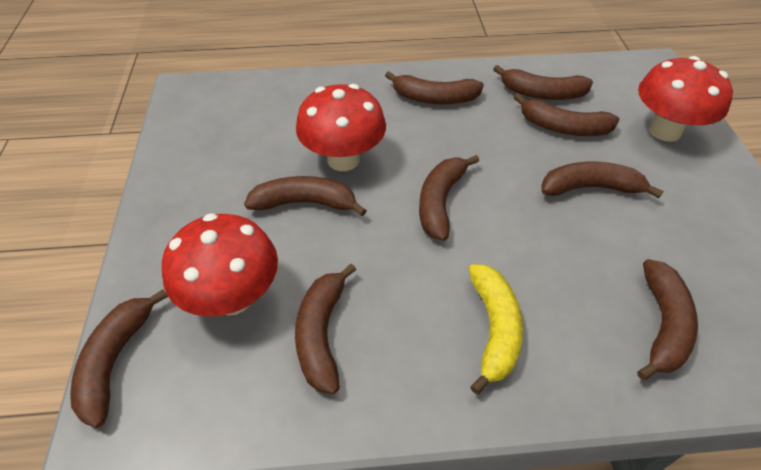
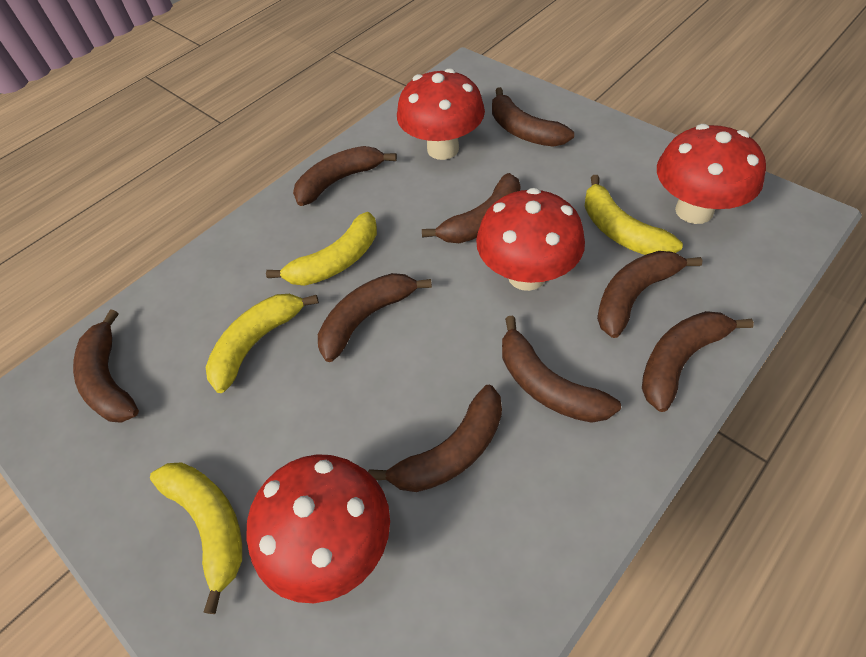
red mushroom: [162,213,278,317] [296,84,386,171] [638,56,733,142] = 3 -> [246,454,390,603] [397,68,485,160] [476,188,585,291] [657,124,766,224] = 4
yellow banana: [468,264,523,395] = 1 -> [150,462,242,614] [206,294,319,393] [266,212,377,286] [585,175,683,255] = 4

